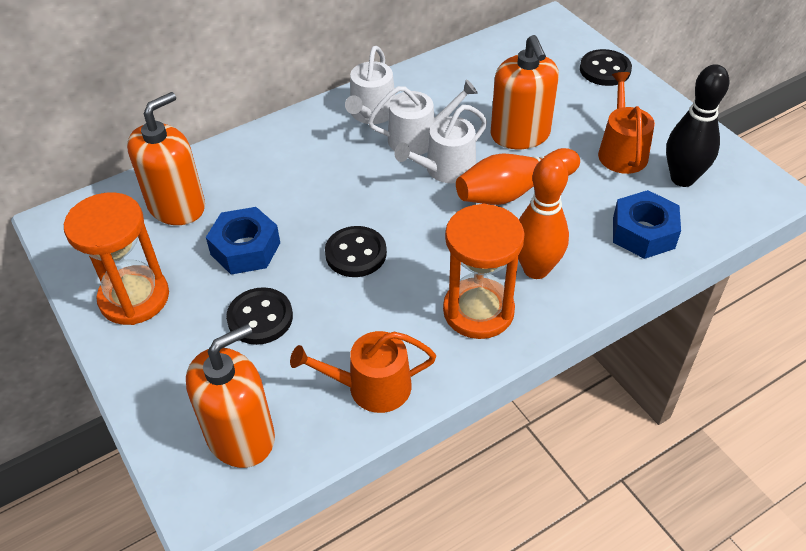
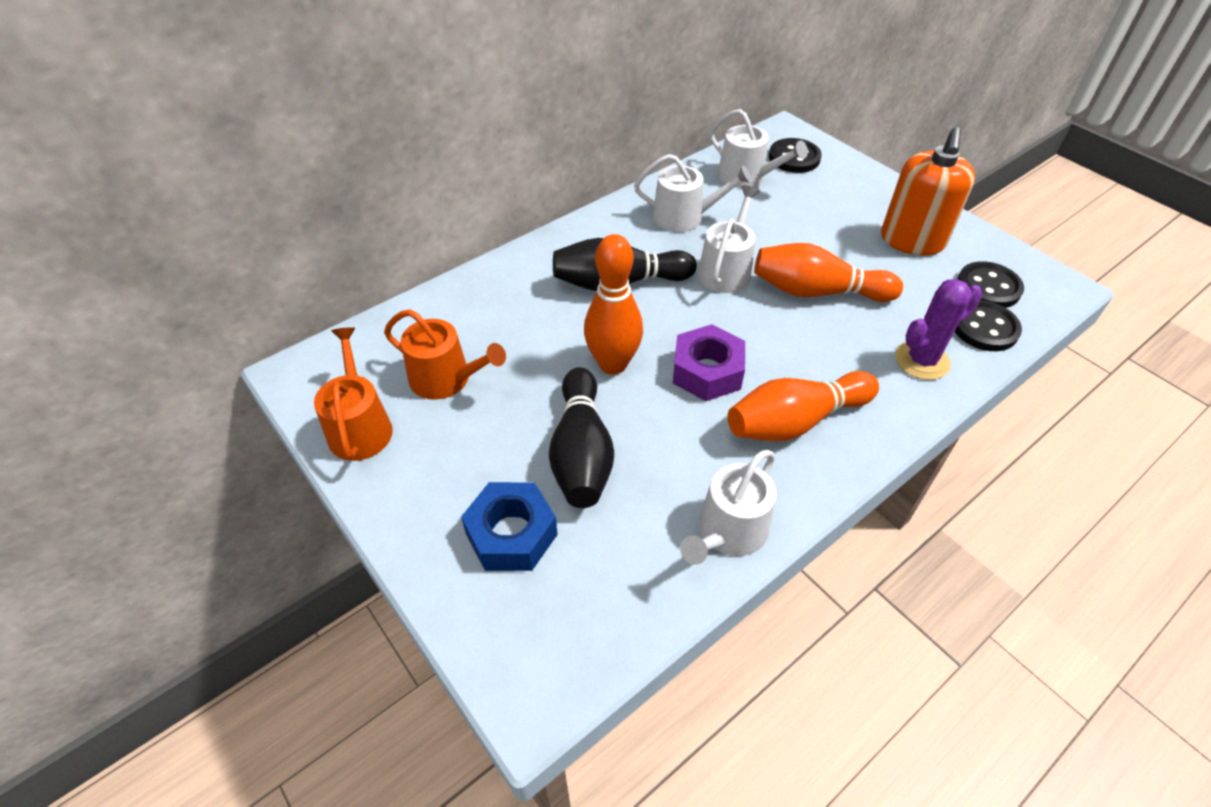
black bowling pin: [666,64,729,187] = 1 -> [549,367,614,508] [553,238,697,291] = 2
blue nut: [206,207,280,275] [613,190,681,259] = 2 -> [461,482,558,571] = 1
orange bowling pin: [456,148,580,205] [518,156,569,279] = 2 -> [584,234,643,375] [728,371,879,442] [754,243,903,302] = 3
orange hourglass: [64,192,169,325] [443,204,525,339] = 2 -> none = 0
orange soap dispenser: [127,92,205,225] [186,324,275,468] [490,35,559,149] = 3 -> [881,127,976,255] = 1
purple cactus: none = 0 -> [895,279,983,380] = 1
purple nut: none = 0 -> [673,324,745,401] = 1
white watering can: [345,46,395,124] [368,79,478,155] [394,105,487,184] = 3 -> [634,154,752,232] [680,450,776,565] [698,185,760,293] [710,109,808,188] = 4

